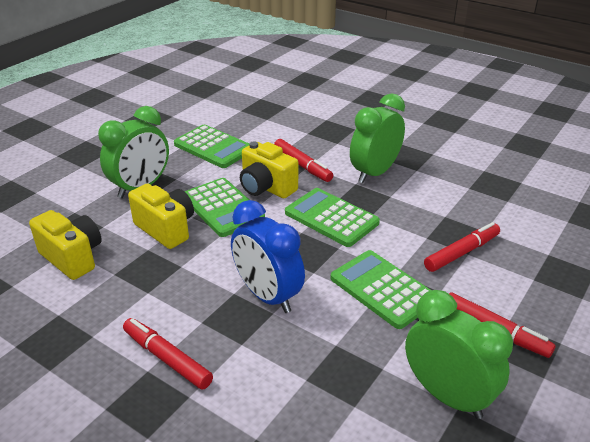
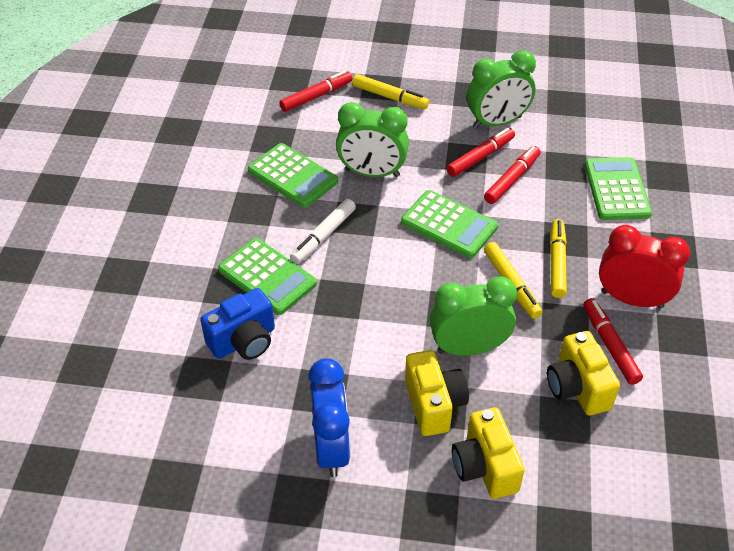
blue camera: none = 0 -> [200,288,275,360] = 1
red clock: none = 0 -> [599,225,690,309] = 1
white marker: none = 0 -> [290,199,356,264] = 1
yellow marker: none = 0 -> [352,74,429,109] [484,242,542,319] [550,219,567,298] = 3

